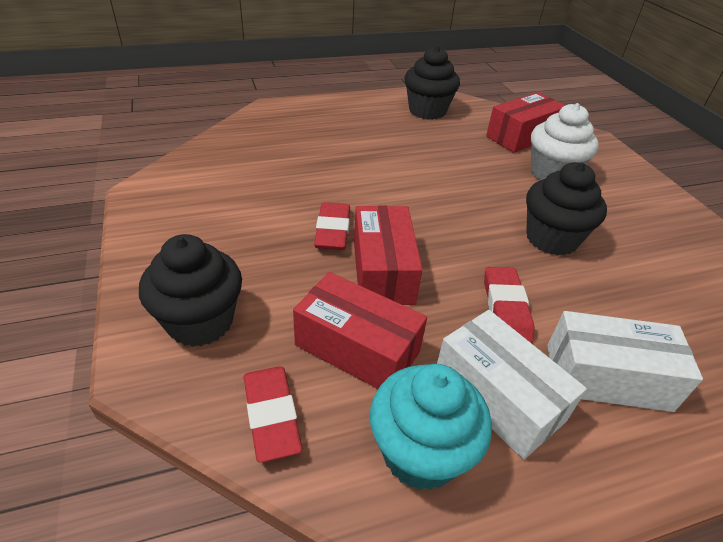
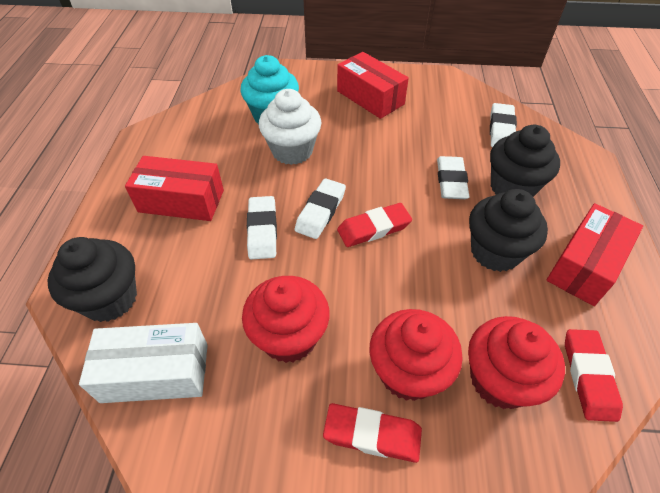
red cupcake: none = 0 -> [242,276,330,363] [370,309,463,401] [468,316,565,409] = 3
white box: [437,310,587,459] [547,311,703,412] = 2 -> [79,323,208,403] = 1
white eraser: none = 0 -> [247,196,277,259] [295,178,346,239] [437,156,470,199] [490,103,517,147] = 4

